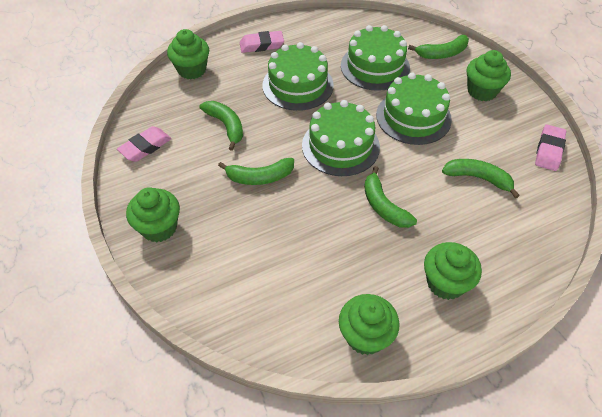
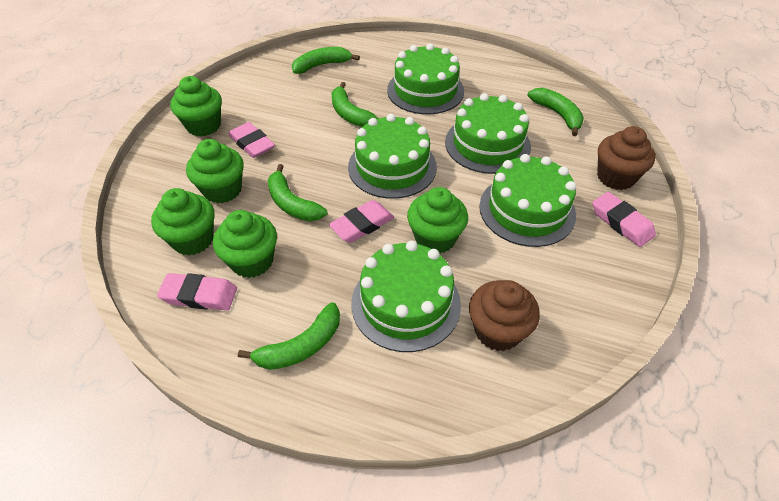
brown cupcake: none = 0 -> [469,280,540,351] [597,126,655,190] = 2
green cake: [263,42,334,111] [302,100,380,176] [341,25,410,91] [376,72,452,145] = 4 -> [348,114,437,199] [351,241,461,352] [387,43,464,114] [445,93,531,174] [479,154,576,247] = 5
pink eraser: [117,126,172,162] [240,31,284,53] [535,125,566,171] = 3 -> [157,273,237,310] [228,122,275,158] [329,200,394,243] [592,192,656,247] = 4

